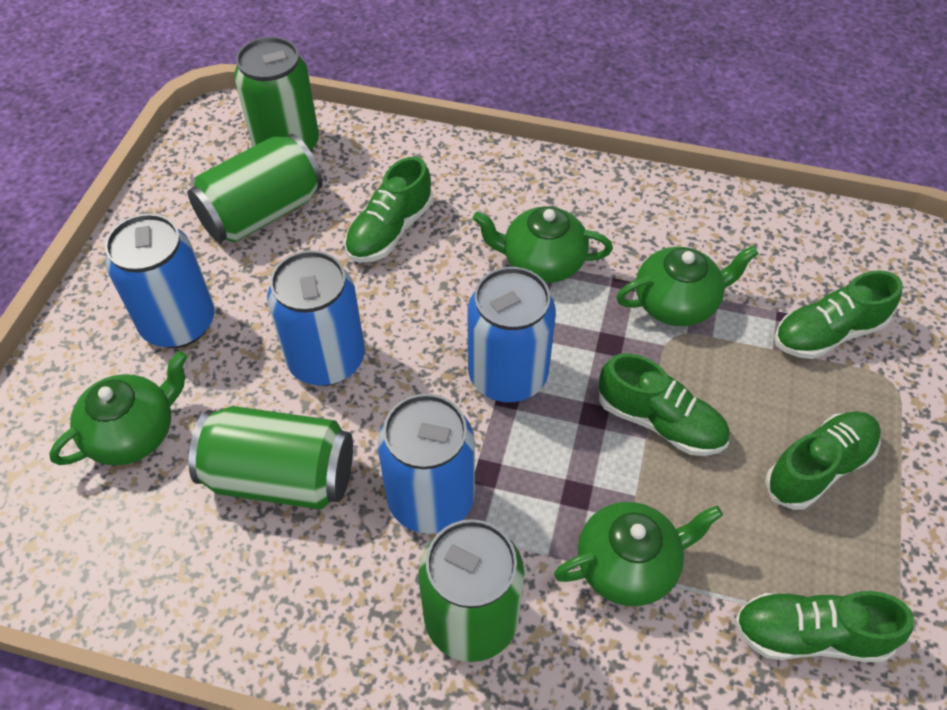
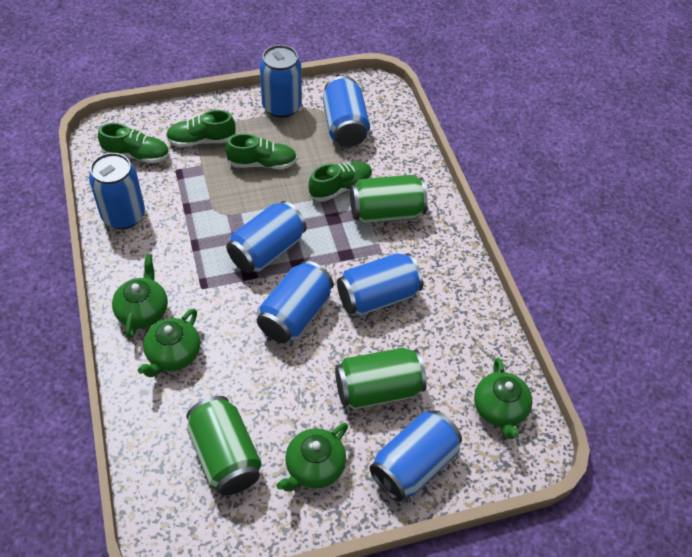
blue can: [105,214,215,348] [267,250,365,386] [377,394,475,534] [468,267,556,403] = 4 -> [89,153,145,229] [226,201,307,273] [257,260,333,343] [260,45,301,118] [323,76,370,147] [337,253,423,316] [370,411,462,502] = 7
green can: [188,134,323,242] [189,406,353,509] [234,37,319,151] [418,519,524,662] = 4 -> [186,396,262,495] [335,348,427,409] [350,175,428,223] = 3
green shoe: [345,157,433,262] [599,353,730,456] [734,591,914,662] [765,411,881,510] [774,270,903,359] = 5 -> [98,123,170,163] [166,110,236,147] [225,134,297,169] [308,162,373,202] = 4

